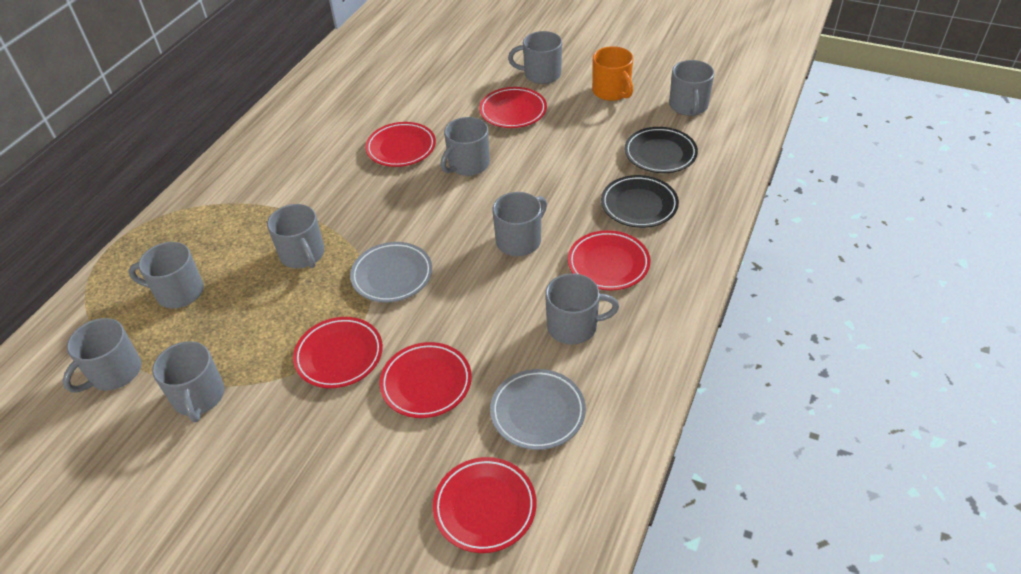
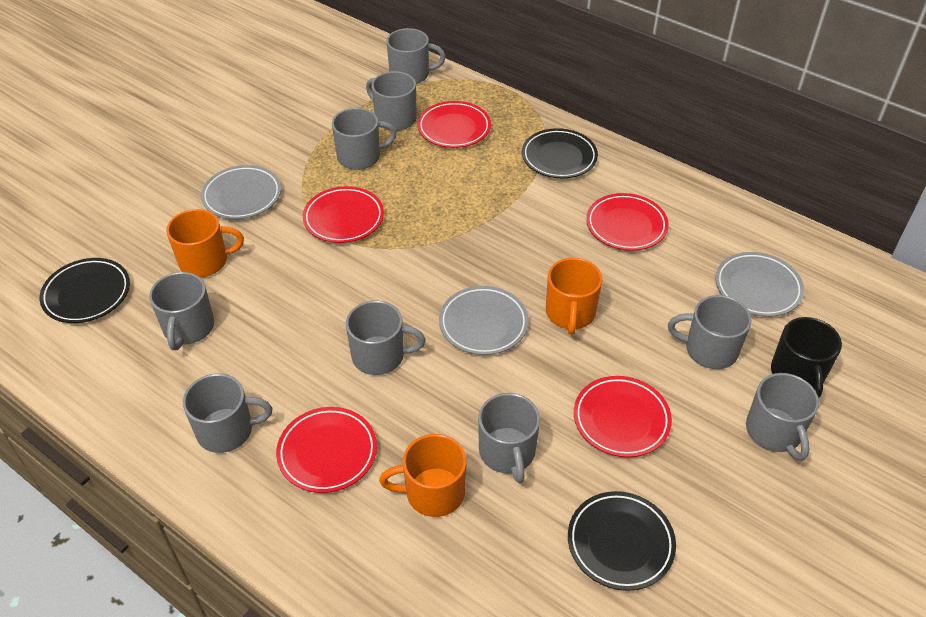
black mug: none = 0 -> [771,317,842,398] = 1
black plate: [601,175,679,228] [625,127,698,173] = 2 -> [40,258,130,323] [522,128,598,178] [568,491,676,591] = 3
grey plate: [350,242,432,303] [490,369,586,450] = 2 -> [201,165,281,219] [439,286,529,355] [715,252,804,317] = 3
orange mug: [592,46,633,101] = 1 -> [166,209,244,277] [379,434,467,517] [546,258,603,335] = 3
red plate: [293,317,383,388] [365,122,436,167] [379,342,472,418] [433,457,537,553] [479,87,547,128] [568,230,650,291] = 6 -> [276,407,377,493] [303,186,384,243] [417,101,491,148] [574,376,672,457] [586,193,669,251] = 5

